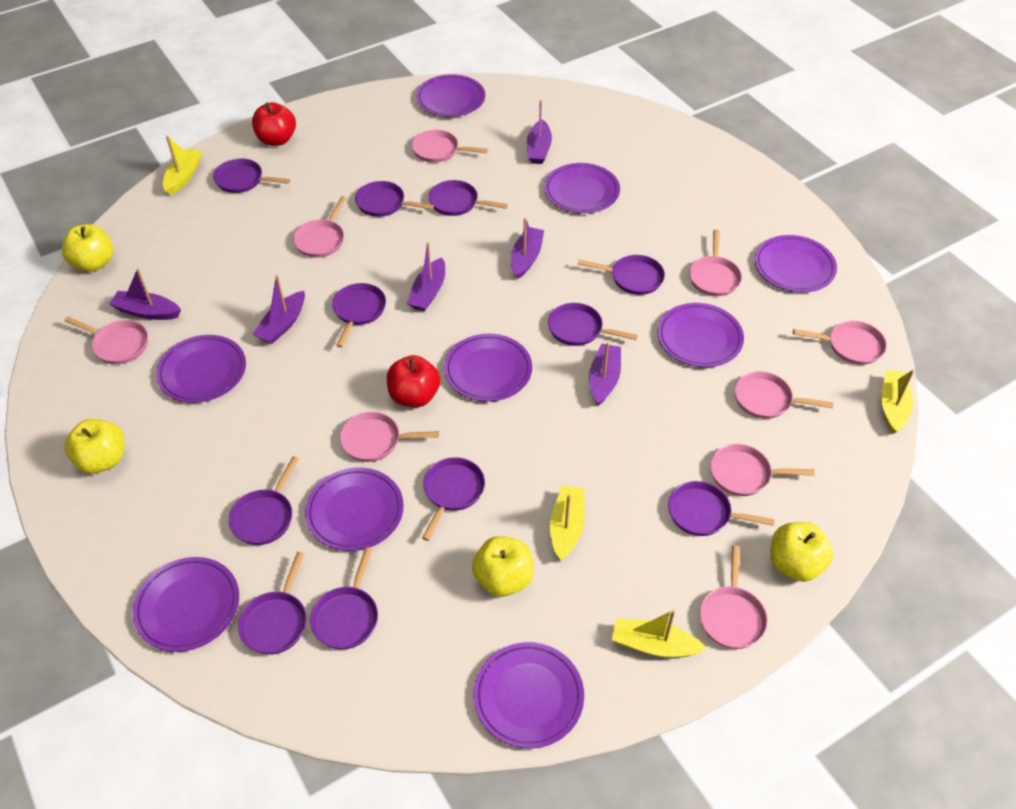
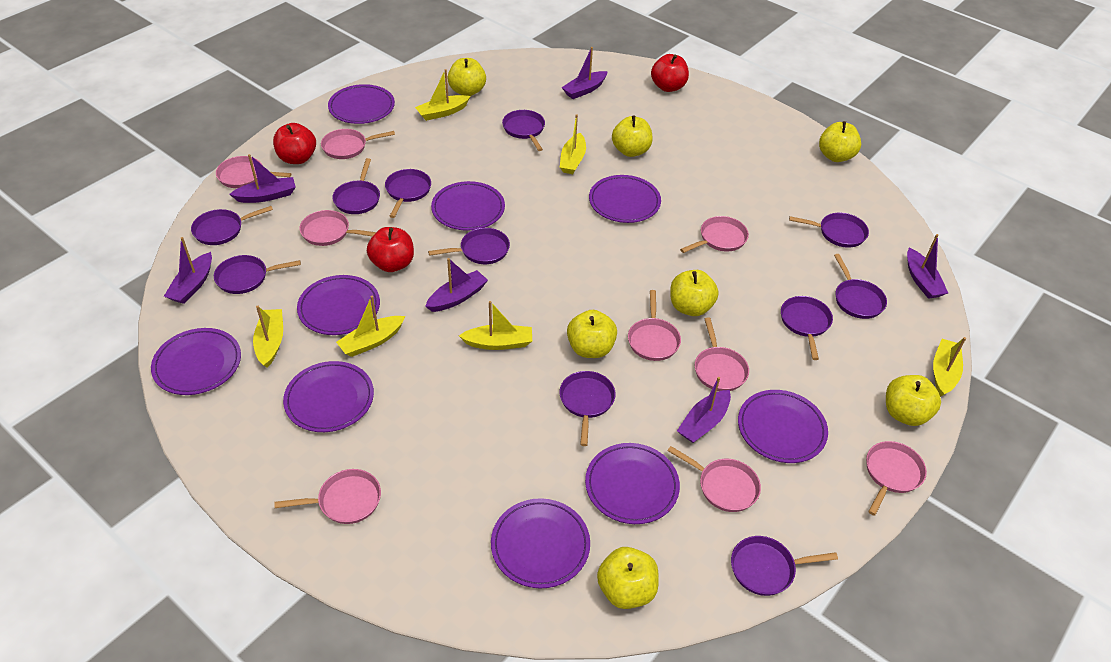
red apple: [252,102,296,146] [387,355,440,407] = 2 -> [273,123,316,164] [367,227,414,272] [651,54,689,92] = 3
yellow apple: [62,224,113,272] [65,419,125,474] [472,536,534,597] [770,522,833,582] = 4 -> [448,58,486,96] [567,310,617,358] [597,547,659,609] [612,116,653,157] [670,270,719,316] [819,121,861,162] [886,375,941,426] = 7
yellow boat: [163,136,202,195] [550,486,585,561] [612,610,707,657] [881,369,914,434] = 4 -> [253,306,283,368] [336,296,405,357] [415,69,470,121] [459,301,532,350] [560,114,586,174] [933,337,966,397] = 6

